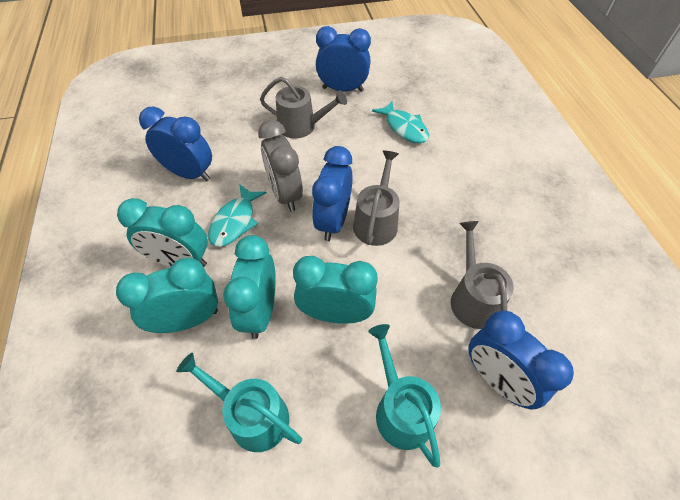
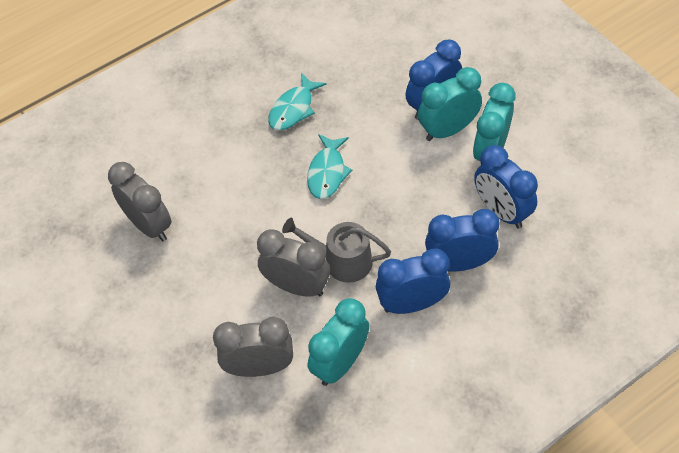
grey clock: [258,120,303,212] = 1 -> [108,162,171,241] [213,317,293,377] [257,229,330,297] = 3
grey watering can: [260,77,347,139] [353,150,400,246] [451,221,514,329] = 3 -> [282,218,391,283] = 1
turquoise clock: [116,258,218,333] [117,198,208,267] [223,235,276,339] [293,256,378,324] = 4 -> [308,298,369,386] [418,67,482,141] [473,83,516,161] = 3
turquoise watering can: [176,353,302,452] [368,324,441,468] = 2 -> none = 0

